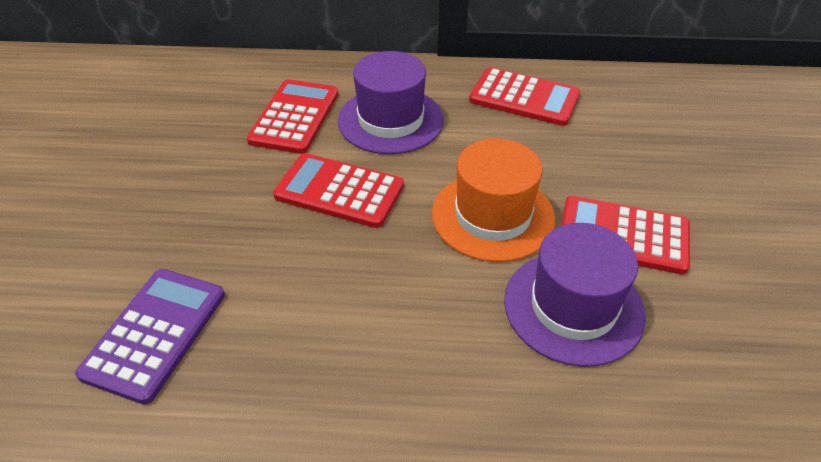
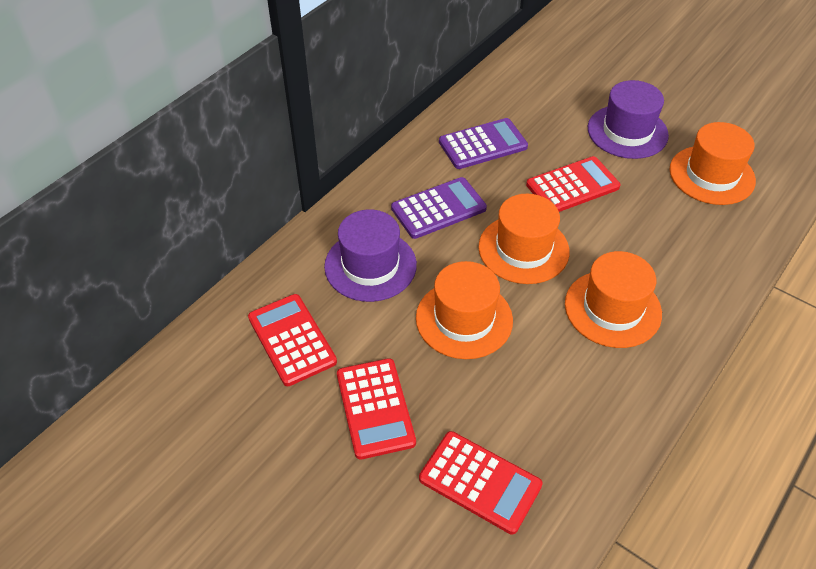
orange hat: [432,139,555,262] = 1 -> [416,261,513,359] [479,194,570,284] [565,251,662,348] [670,122,756,205] = 4
purple calculator: [75,269,225,405] = 1 -> [391,177,487,239] [439,118,528,169] = 2

